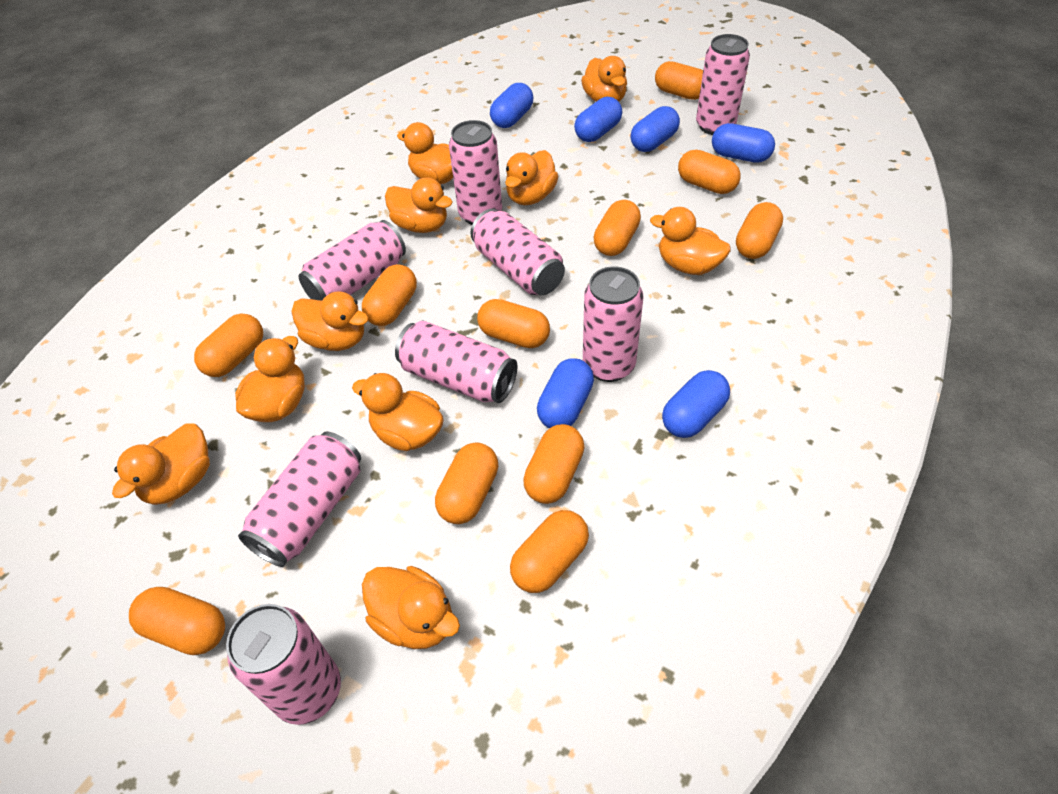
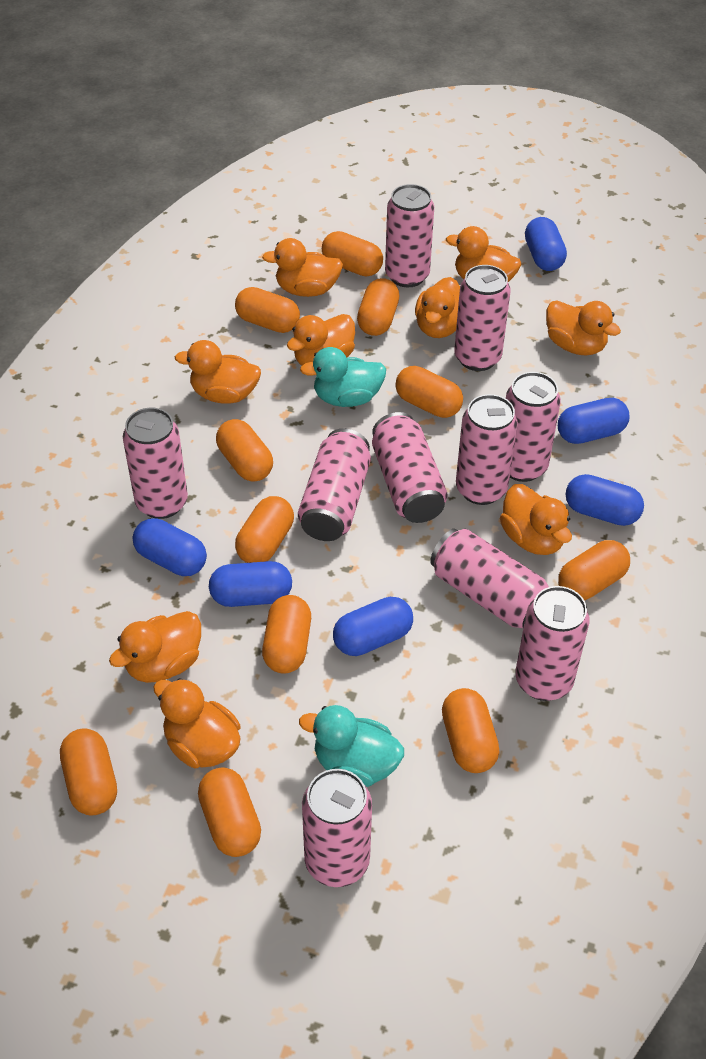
orange duck: [112,423,210,505] [235,336,305,422] [291,291,369,351] [352,373,444,451] [362,566,460,649] [385,177,452,233] [397,122,453,184] [505,150,558,205] [581,56,627,102] [650,207,731,275] = 10 -> [109,611,201,683] [153,678,241,768] [175,340,261,404] [262,238,343,297] [287,314,355,366] [415,277,460,338] [446,226,521,282] [500,484,572,555] [546,300,621,356] = 9
pink can: [226,604,341,725] [238,432,361,567] [299,220,406,300] [395,321,517,403] [449,120,502,225] [470,209,565,295] [583,266,643,382] [696,34,750,135] = 8 -> [123,408,188,519] [298,429,371,541] [302,769,372,887] [372,412,448,523] [385,184,434,287] [430,529,549,628] [454,265,511,371] [456,394,518,505] [506,372,561,482] [515,586,590,701] = 10
turquoise duck: none = 0 -> [299,705,404,787] [300,347,386,407] = 2

